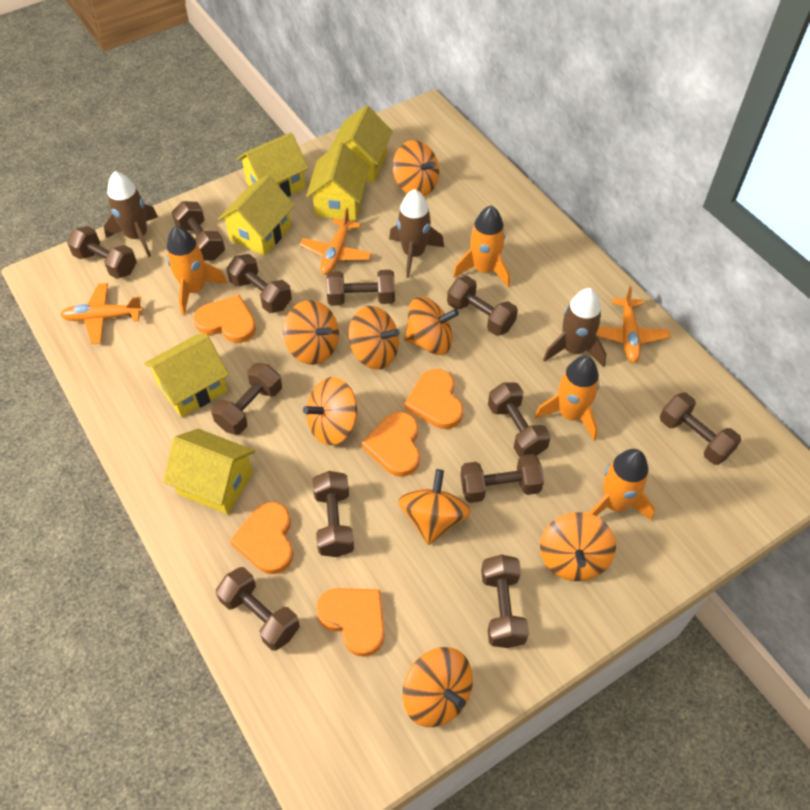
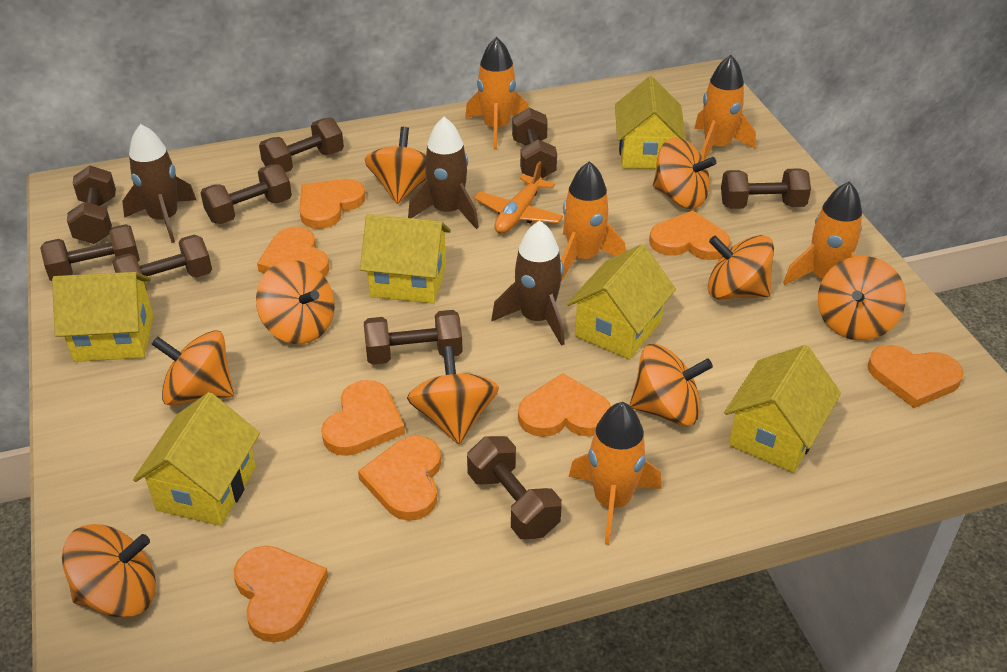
brown dumbbell: [67,226,137,279] [172,201,225,261] [211,363,282,435] [216,567,300,651] [227,254,292,313] [312,471,354,557] [326,270,395,306] [447,276,518,336] [460,454,544,503] [481,555,529,648] [488,382,551,457] [660,393,741,465] = 12 -> [40,224,140,281] [67,166,116,244] [112,235,212,287] [200,164,292,224] [259,117,344,173] [364,310,463,365] [467,436,562,539] [512,108,557,178] [721,168,811,209] = 9
orange heart: [193,295,256,343] [230,502,294,574] [316,588,385,657] [362,412,420,477] [404,369,463,429] = 5 -> [234,546,328,642] [257,227,329,277] [299,179,365,229] [321,380,405,456] [358,436,441,521] [518,373,611,437] [649,210,730,260] [867,345,964,408] = 8
orange plane: [60,283,143,344] [300,208,372,275] [596,286,670,363] = 3 -> [474,161,563,234] = 1
orange rocket: [166,226,228,315] [453,206,510,287] [534,356,600,441] [589,449,655,521] = 4 -> [465,37,529,149] [561,161,626,281] [569,402,662,545] [694,55,756,160] [783,181,862,285] = 5
orange spinning top: [283,300,339,365] [303,377,358,445] [349,306,400,370] [393,140,439,196] [398,469,471,545] [403,647,473,727] [404,297,459,355] [540,512,616,581] = 8 -> [62,524,156,618] [151,330,234,406] [256,260,335,344] [364,127,426,204] [407,346,499,444] [630,344,713,426] [653,138,716,209] [708,235,774,299] [818,256,906,340] = 9

